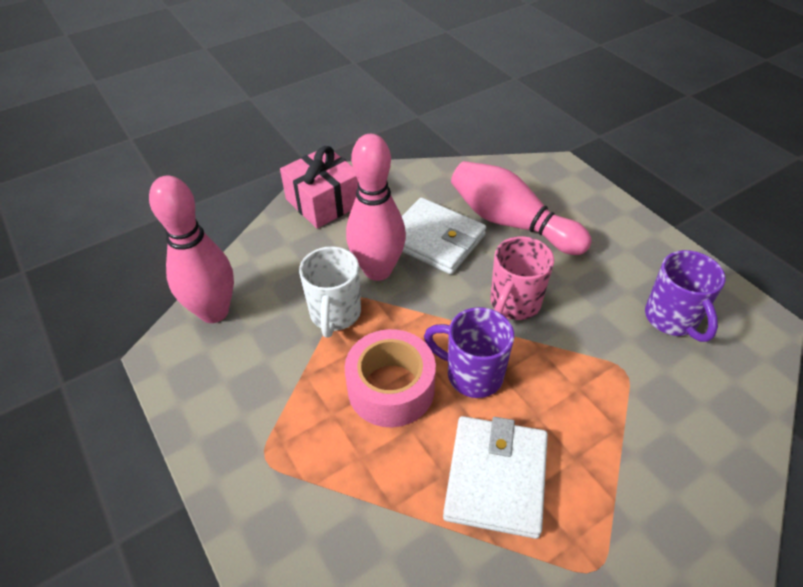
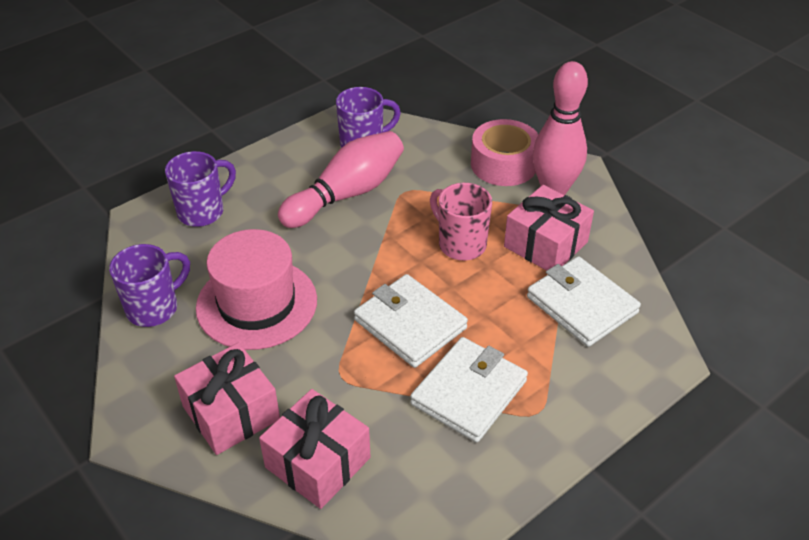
pink bowling pin: [149,175,234,323] [346,134,406,281] [451,161,592,255] = 3 -> [278,131,404,228] [533,61,588,195] = 2
pink gift: [280,146,358,228] = 1 -> [174,343,280,455] [259,389,371,509] [504,185,594,271] = 3
pink hat: none = 0 -> [196,229,317,350] = 1
purple mug: [424,307,514,398] [645,250,726,342] = 2 -> [109,244,190,327] [165,151,236,227] [336,87,401,148] = 3
white mug: [299,246,361,338] = 1 -> none = 0
white wallet: [402,197,486,274] [443,416,548,539] = 2 -> [354,274,468,368] [410,337,528,443] [527,256,641,347] = 3

